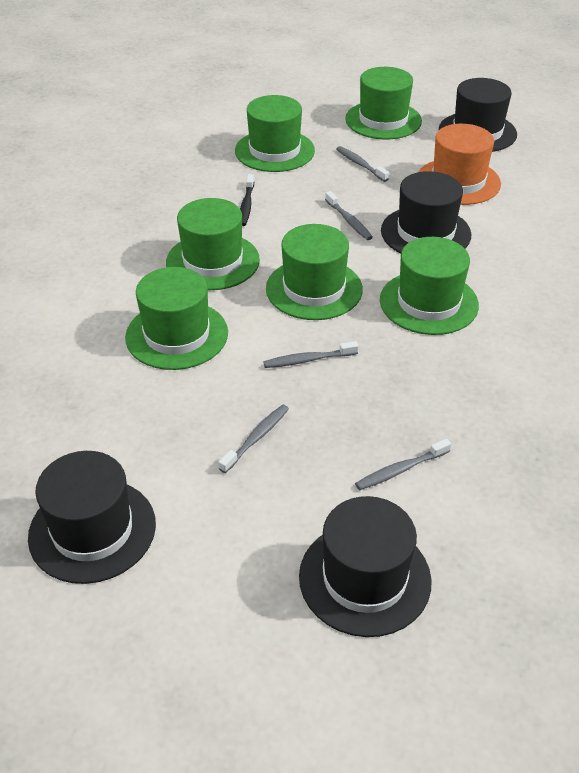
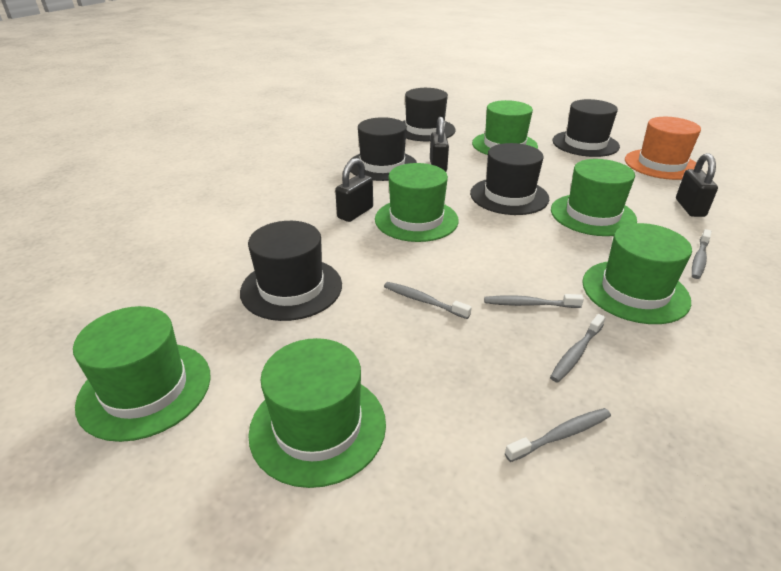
black hat: [28,451,156,584] [299,496,432,637] [381,171,471,253] [439,78,517,152] = 4 -> [240,221,342,321] [349,117,417,181] [403,88,456,141] [470,143,549,215] [552,99,620,157] = 5
black padlock: none = 0 -> [335,158,373,222] [430,117,449,172] [676,153,718,217] = 3
black toothbrush: [240,174,254,226] = 1 -> none = 0

